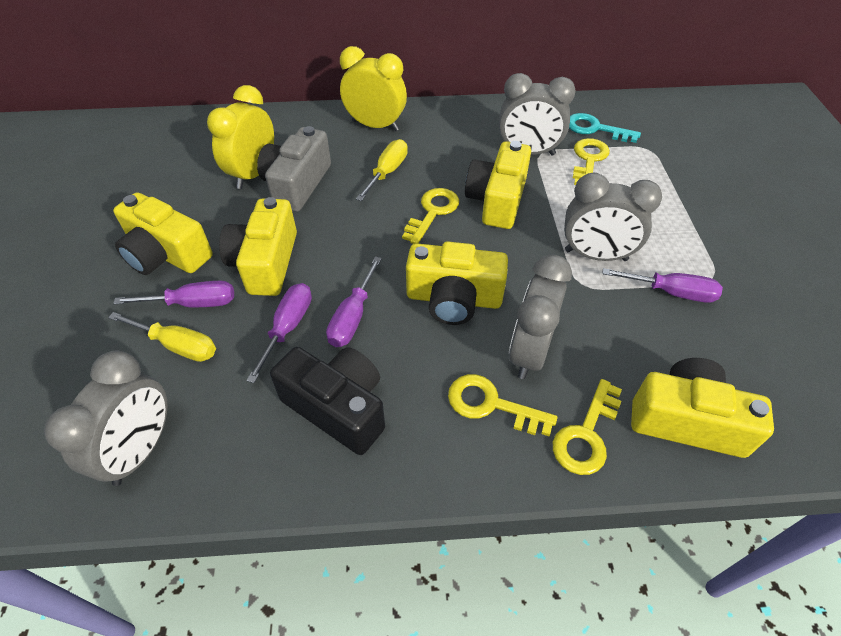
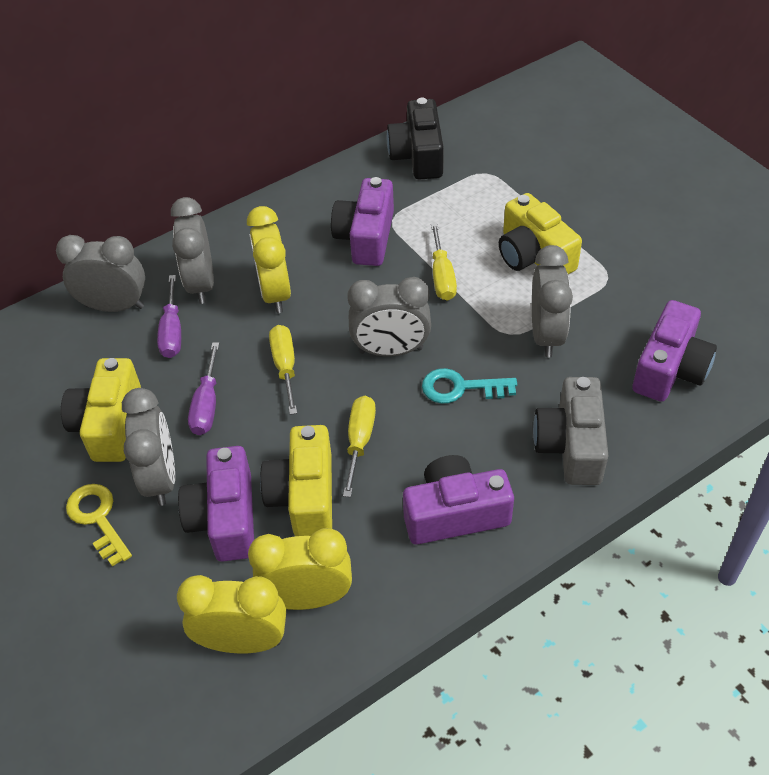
grey clock: [44,351,168,486] [499,73,576,155] [509,254,572,379] [564,173,662,261] = 4 -> [56,235,145,312] [122,388,175,506] [171,197,214,304] [347,277,431,356] [532,245,573,357] = 5
purple camera: none = 0 -> [178,446,254,562] [331,177,394,266] [403,455,514,545] [632,300,717,402] = 4
purple screwdriver: [113,281,234,307] [246,283,312,383] [326,257,382,347] [602,268,723,303] = 4 -> [157,275,181,358] [188,342,219,435] = 2
yellow camera: [113,193,213,275] [219,197,297,296] [406,241,508,325] [465,141,531,229] [631,358,774,458] = 5 -> [61,358,141,462] [260,425,332,536] [499,193,582,274] = 3
yellow clock: [207,85,274,189] [340,46,407,131] = 2 -> [177,575,286,654] [247,206,291,313] [248,528,352,610] = 3
yellow key: [402,188,459,244] [448,374,557,436] [553,379,622,475] [573,138,610,185] = 4 -> [66,484,132,566] = 1
yellow screwdriver: [108,312,216,362] [356,139,408,201] = 2 -> [269,325,297,415] [343,396,376,497] [431,223,457,301] = 3

